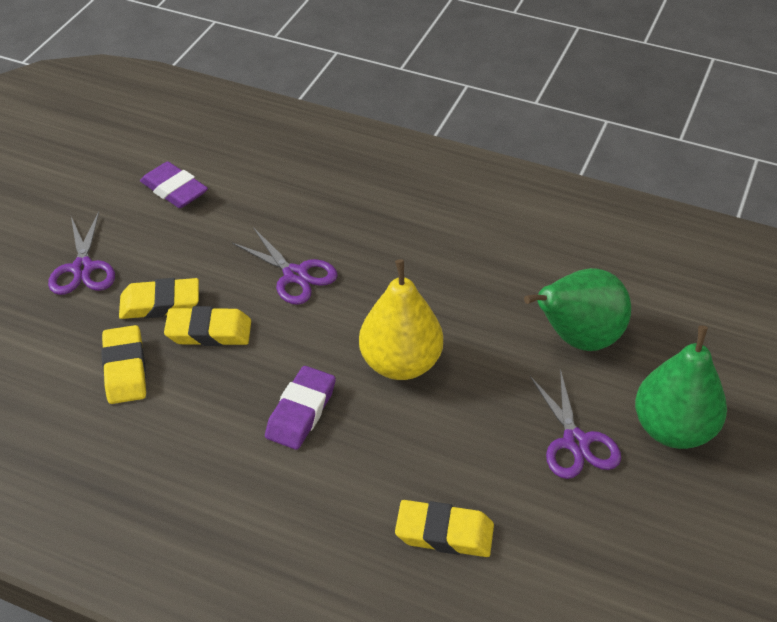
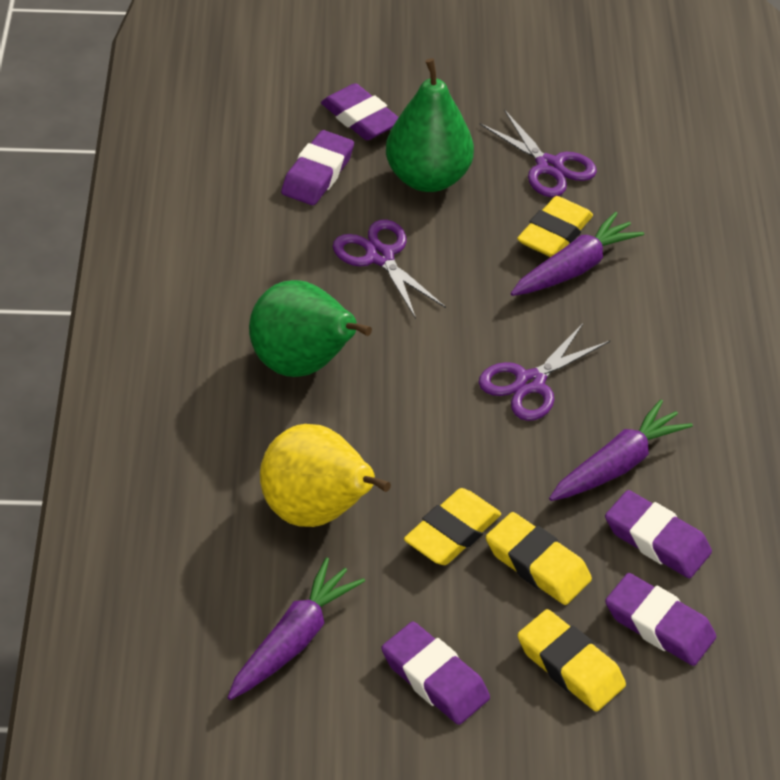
purple carrot: none = 0 -> [227,557,365,700] [511,212,644,296] [549,399,693,501] = 3
purple eraser: [140,162,208,208] [265,366,336,450] = 2 -> [281,130,354,205] [321,83,399,140] [382,622,490,725] [605,490,712,578] [605,573,716,666] = 5

